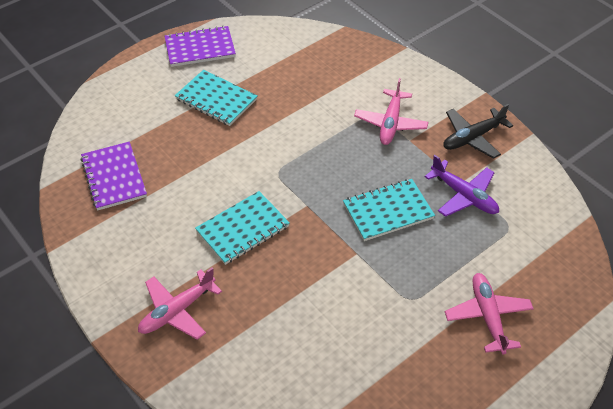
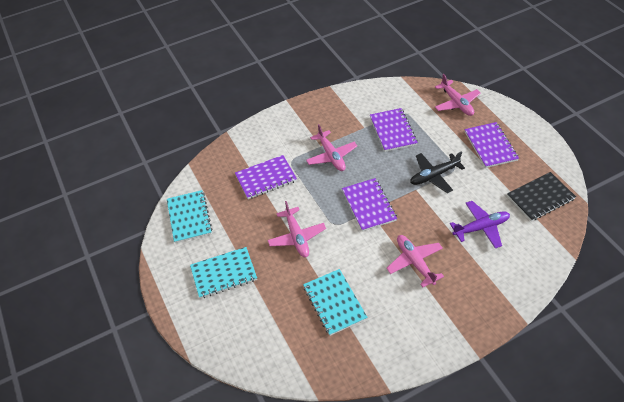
black notebook: none = 0 -> [507,172,576,221] = 1
pink plane: [138,267,222,340] [354,78,428,145] [445,273,534,355] = 3 -> [268,201,326,257] [306,124,357,171] [386,235,444,287] [435,74,481,116] = 4
purple notebook: [81,142,147,210] [165,26,236,67] = 2 -> [235,155,297,199] [342,178,397,231] [370,108,418,152] [465,122,519,168] = 4

